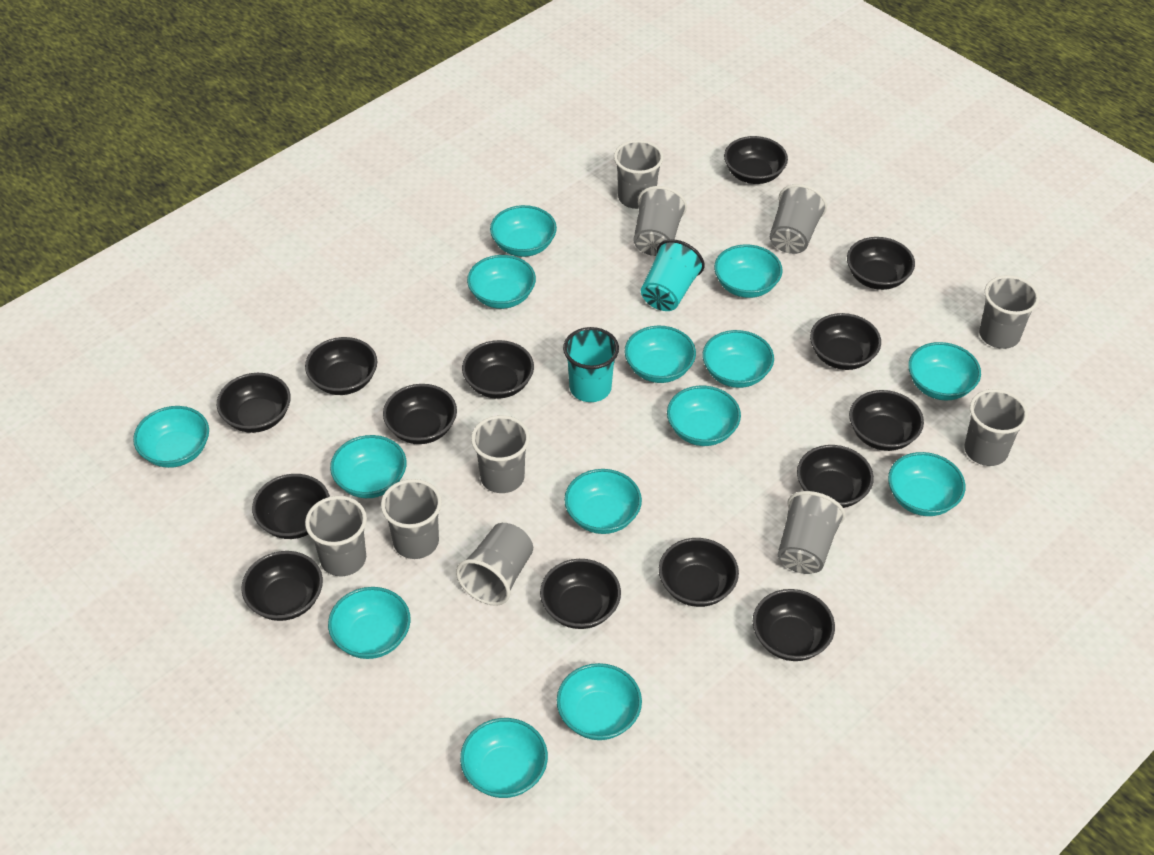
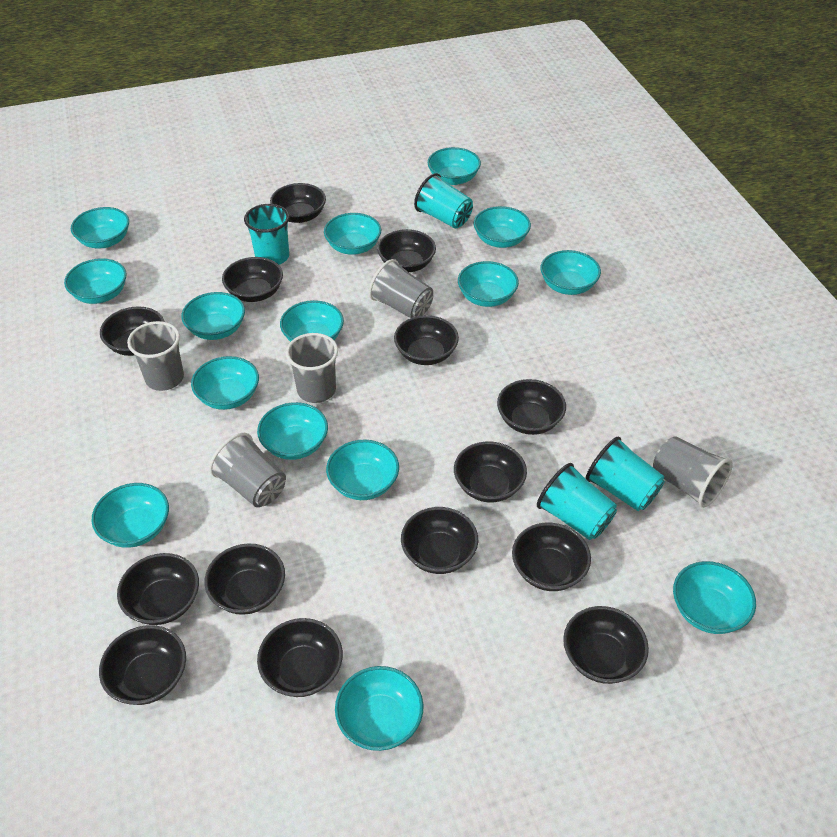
grey cup: [305,496,367,576] [381,479,442,559] [456,523,533,606] [471,415,530,493] [614,140,664,209] [634,186,687,256] [770,184,827,254] [778,491,845,574] [965,389,1028,466] [979,275,1039,349] = 10 -> [127,321,184,391] [209,433,286,507] [286,333,338,403] [369,259,433,318] [653,436,733,508] = 5
turquoise bowl: [133,406,209,468] [328,587,411,659] [330,435,407,498] [460,718,548,798] [467,255,536,309] [490,205,557,257] [557,663,642,740] [564,469,642,534] [625,326,696,383] [667,386,741,446] [702,330,774,388] [714,244,783,298] [888,452,965,516] [908,342,981,400] = 14 -> [64,258,127,304] [71,207,129,248] [92,483,169,548] [181,292,245,340] [191,356,259,410] [257,402,328,460] [280,300,344,342] [324,213,381,255] [326,440,399,500] [335,666,424,751] [428,147,481,185] [458,261,519,307] [474,206,531,248] [540,250,601,295] [673,561,756,634] = 15
turquoise cup: [563,327,619,402] [641,239,705,311] = 2 -> [244,204,290,265] [414,173,473,228] [537,463,617,540] [586,436,665,511] = 4

